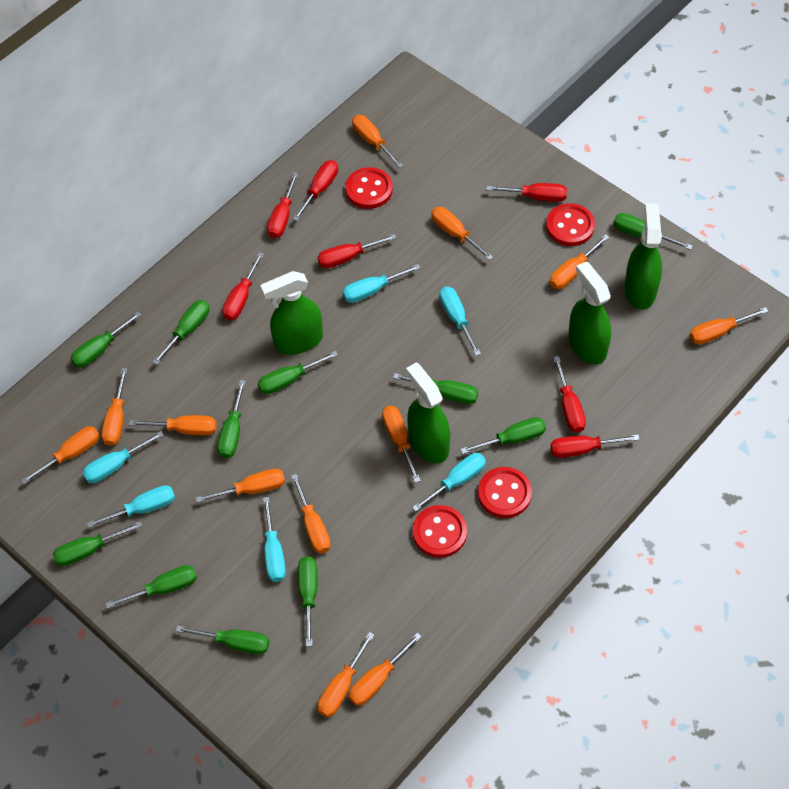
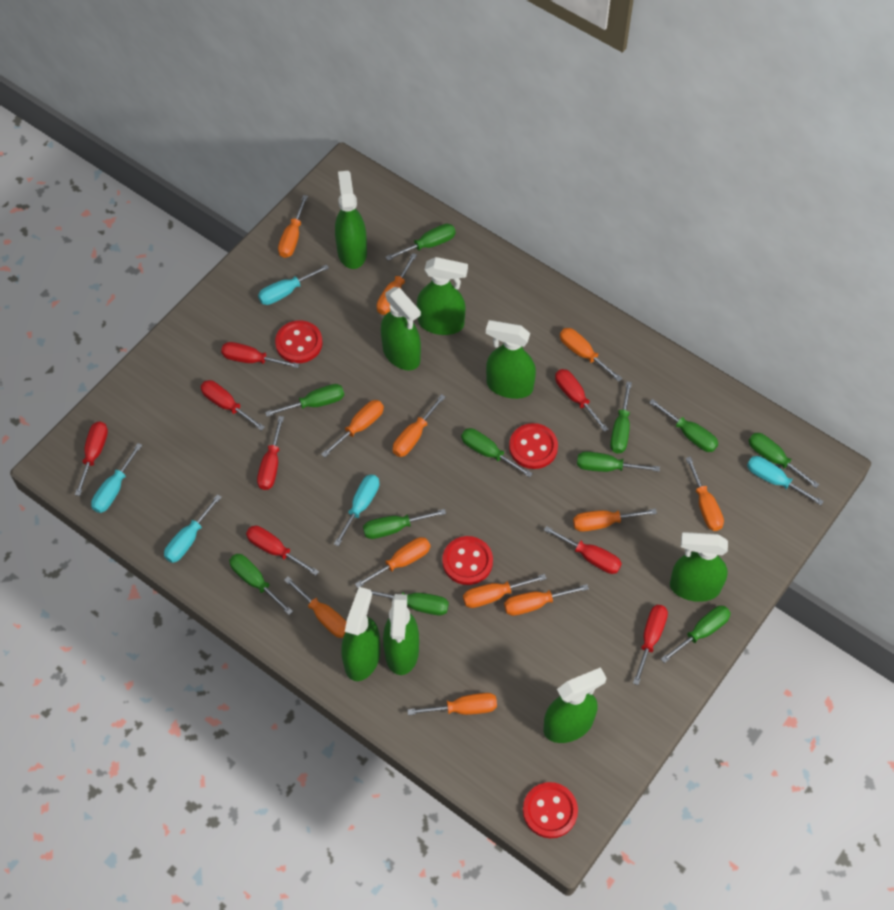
green spray bottle: [260,271,323,355] [406,363,450,463] [568,261,611,364] [624,203,662,309] = 4 -> [335,171,367,269] [341,587,380,681] [381,287,421,370] [383,594,419,675] [417,257,468,335] [486,320,536,399] [543,667,606,743] [670,532,728,602] = 8
red screwdriver: [222,252,264,320] [267,172,299,238] [293,160,338,221] [318,234,396,268] [486,183,567,202] [550,435,640,458] [553,356,586,432] = 7 -> [75,422,108,496] [200,380,265,431] [221,342,299,368] [246,526,319,576] [257,416,284,490] [544,526,622,574] [555,369,608,432] [633,605,668,685] = 8
turquoise screwdriver: [82,431,164,483] [87,485,175,528] [263,497,286,582] [342,264,420,303] [412,453,486,512] [439,287,481,356] = 6 -> [91,443,142,513] [164,494,222,563] [258,264,329,305] [334,474,379,546] [747,456,824,505] = 5

